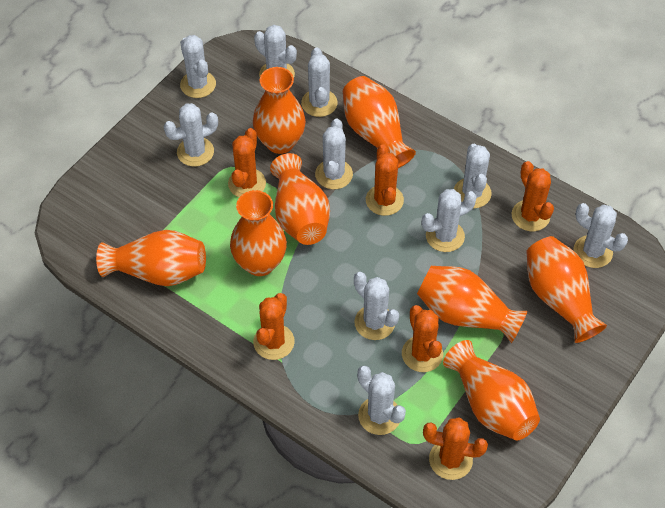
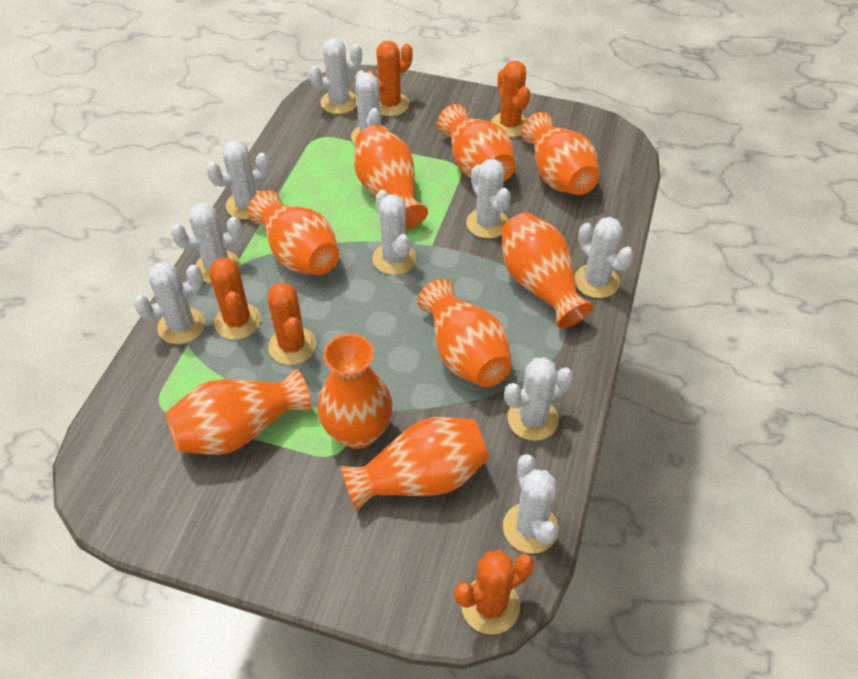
orange cactus: [228,128,266,197] [253,293,295,360] [366,144,404,216] [402,305,443,372] [423,418,488,480] [512,161,554,231] = 6 -> [209,258,261,340] [268,283,316,365] [366,41,413,116] [454,550,534,635] [491,61,530,137] = 5
orange vase: [96,230,206,286] [230,190,287,276] [253,67,306,154] [270,153,330,245] [343,76,416,168] [417,266,528,343] [443,340,540,440] [526,236,607,343] = 8 -> [166,369,311,455] [248,190,339,275] [317,334,393,449] [341,417,489,511] [354,125,428,230] [418,279,512,387] [437,104,515,181] [501,212,594,329] [521,112,599,195] = 9

